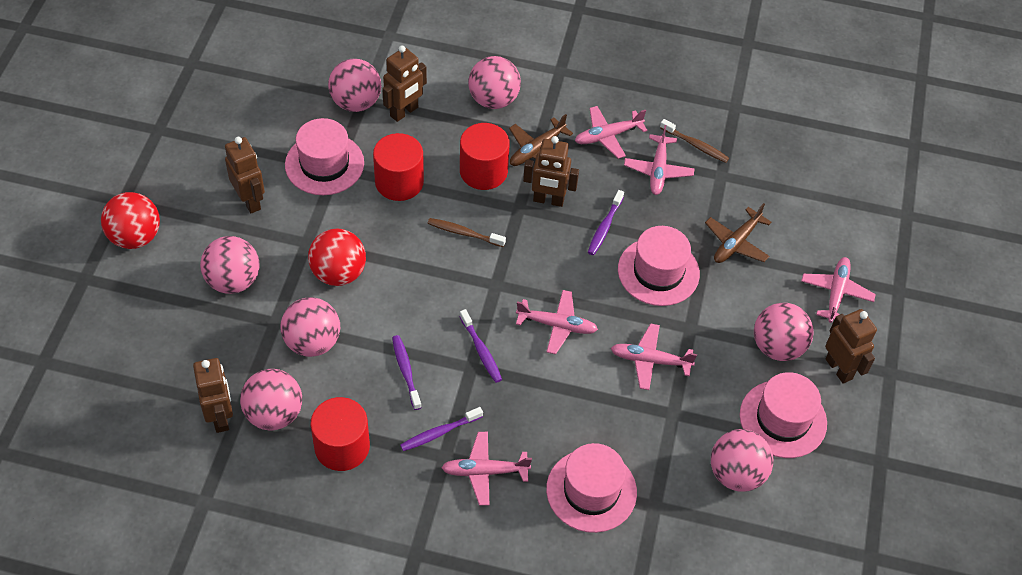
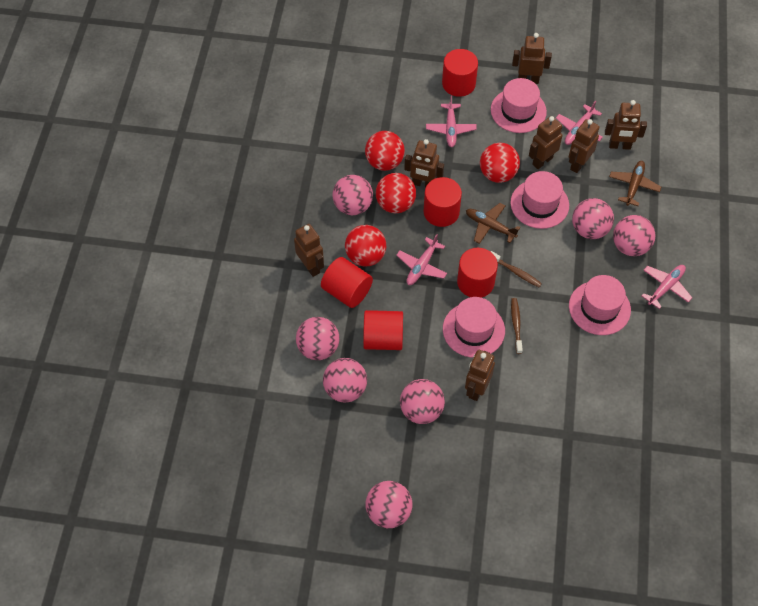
brown robot: [193,358,233,433] [225,137,265,214] [382,46,427,122] [523,136,579,207] [825,309,877,384] = 5 -> [294,224,324,277] [404,139,444,188] [465,350,495,401] [512,33,552,84] [529,116,562,169] [569,119,600,173] [605,100,647,150] = 7
pink plane: [441,432,532,506] [516,290,598,354] [575,106,648,159] [611,323,697,390] [624,125,695,195] [801,257,876,323] = 6 -> [396,234,447,285] [426,96,477,147] [556,100,603,145] [642,265,692,309] = 4
purple toothbrush: [392,335,422,410] [400,407,483,451] [459,309,502,383] [588,190,624,255] = 4 -> none = 0
red ball: [101,192,160,249] [308,228,366,286] = 2 -> [345,225,386,266] [365,131,405,171] [376,173,416,213] [480,143,520,183] = 4
red cylinder: [310,397,370,471] [373,133,424,201] [460,123,510,190] = 3 -> [321,257,373,308] [363,310,403,350] [423,177,462,227] [442,49,478,97] [457,248,498,298] = 5

